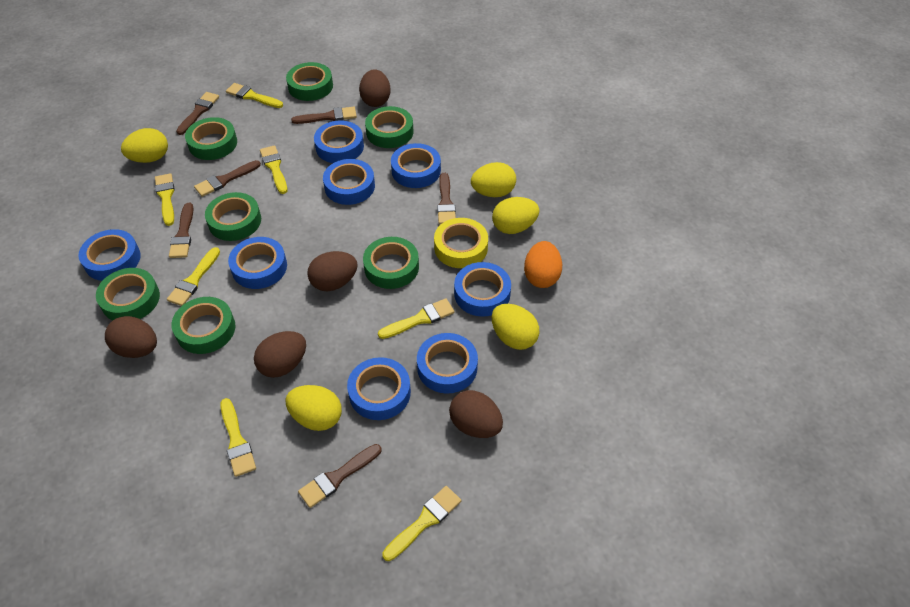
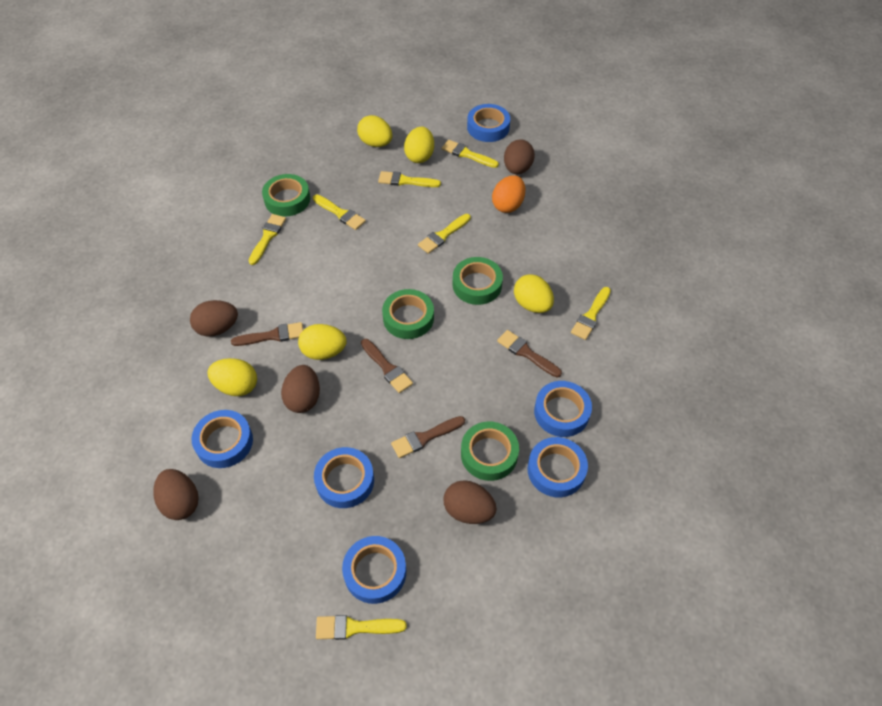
blue tape: [78,229,141,281] [228,237,287,289] [314,121,364,163] [323,159,375,205] [347,357,411,420] [391,143,441,188] [417,333,478,394] [454,262,511,317] = 8 -> [191,410,253,468] [314,447,374,508] [342,536,406,604] [467,104,510,142] [528,437,588,497] [534,381,592,437] = 6
brown brush: [169,203,194,258] [176,92,219,135] [194,160,261,197] [291,107,357,124] [298,444,382,508] [437,173,456,225] = 6 -> [231,322,303,346] [361,339,413,393] [391,416,465,458] [497,330,562,377] = 4
green tape: [96,268,160,320] [172,297,235,354] [185,117,237,160] [205,192,261,241] [286,62,333,101] [363,237,419,289] [365,106,413,148] = 7 -> [262,174,310,216] [382,289,434,339] [453,257,503,305] [461,421,519,481] = 4
yellow tape: [434,218,488,268] = 1 -> none = 0

